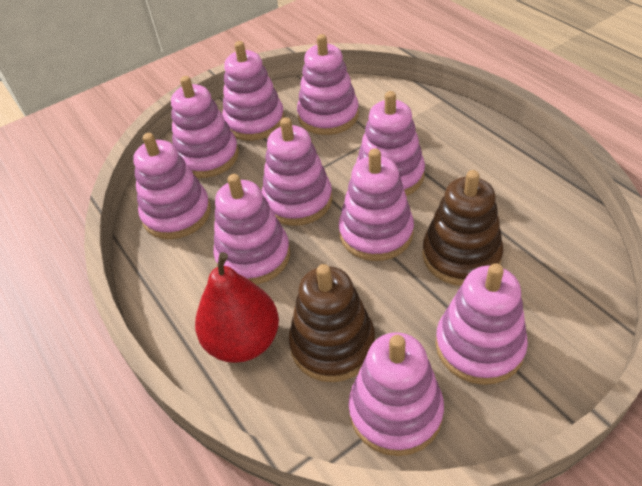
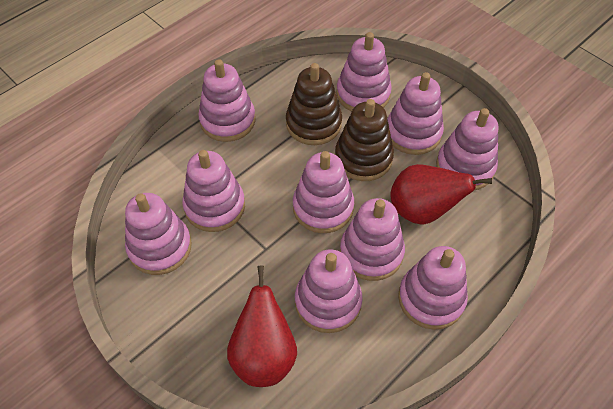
red pear: [195,252,279,363] = 1 -> [227,266,297,387] [390,164,492,225] = 2

